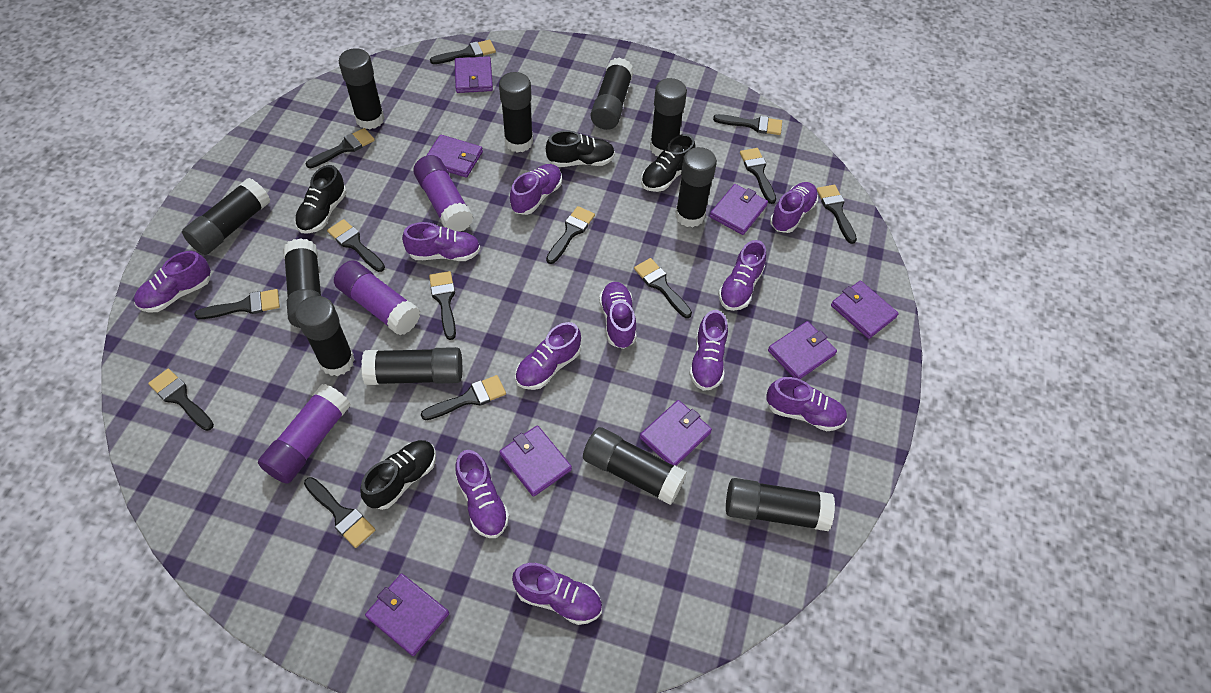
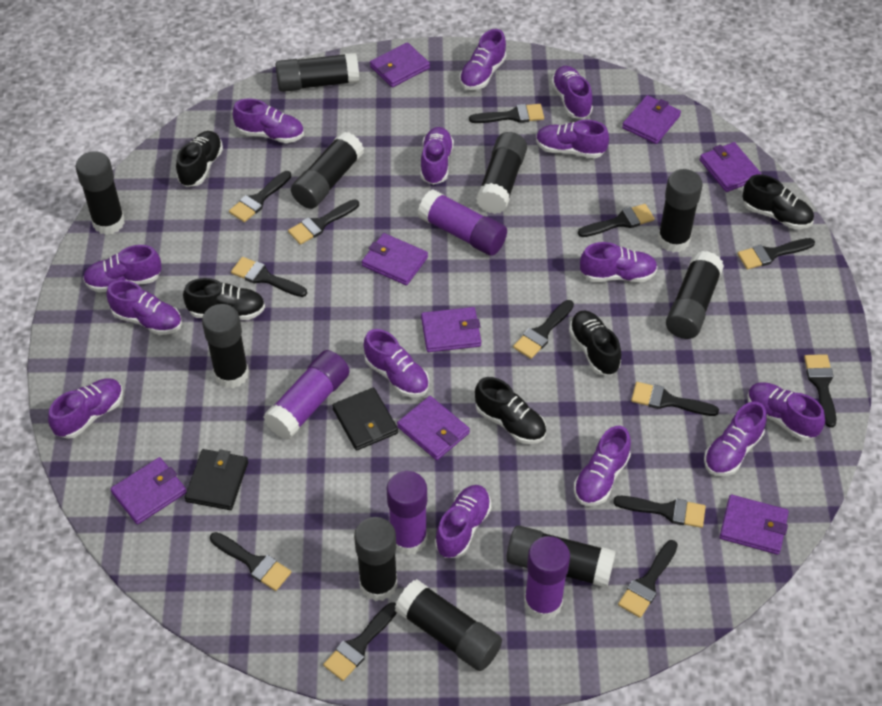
black glue stick: [182,178,270,255] [283,238,321,328] [295,296,355,376] [339,48,385,129] [361,347,462,385] [499,72,533,153] [583,427,687,505] [591,57,634,130] [650,78,687,156] [675,147,717,228] [726,478,835,531] = 11 -> [75,151,125,235] [202,304,249,388] [275,53,360,92] [291,132,364,209] [354,517,397,601] [395,579,502,671] [476,132,527,214] [506,525,616,588] [658,169,702,253] [666,251,724,339] = 10
black shoe: [295,165,347,234] [360,440,436,510] [546,130,615,167] [641,134,696,192] = 4 -> [176,131,223,187] [183,278,265,320] [475,377,546,444] [569,311,621,375] [743,174,814,229] = 5
black wallet: none = 0 -> [185,449,248,510] [332,387,398,451] = 2
purple glue stick: [258,384,351,484] [334,261,420,335] [413,155,473,231] = 3 -> [263,350,350,440] [387,471,427,555] [418,189,507,256] [524,536,570,620] = 4
purple shoe: [134,251,211,313] [402,222,480,261] [455,450,509,538] [510,164,562,215] [512,563,602,625] [515,322,581,390] [599,282,637,349] [689,310,728,391] [718,240,766,311] [766,377,847,431] [770,182,818,233] = 11 -> [48,378,123,439] [83,245,162,292] [106,280,182,335] [233,98,304,143] [364,329,429,397] [420,127,454,185] [435,485,491,558] [459,29,506,90] [536,120,609,158] [551,66,593,119] [574,426,631,506] [580,242,658,282] [704,402,767,476] [747,382,825,440] = 14

